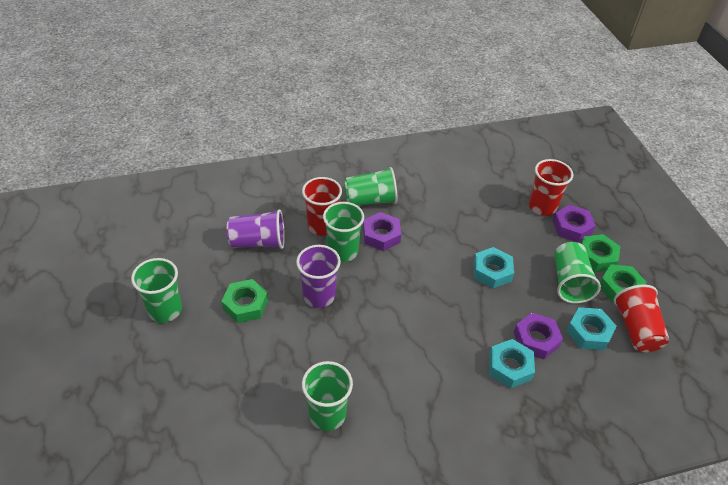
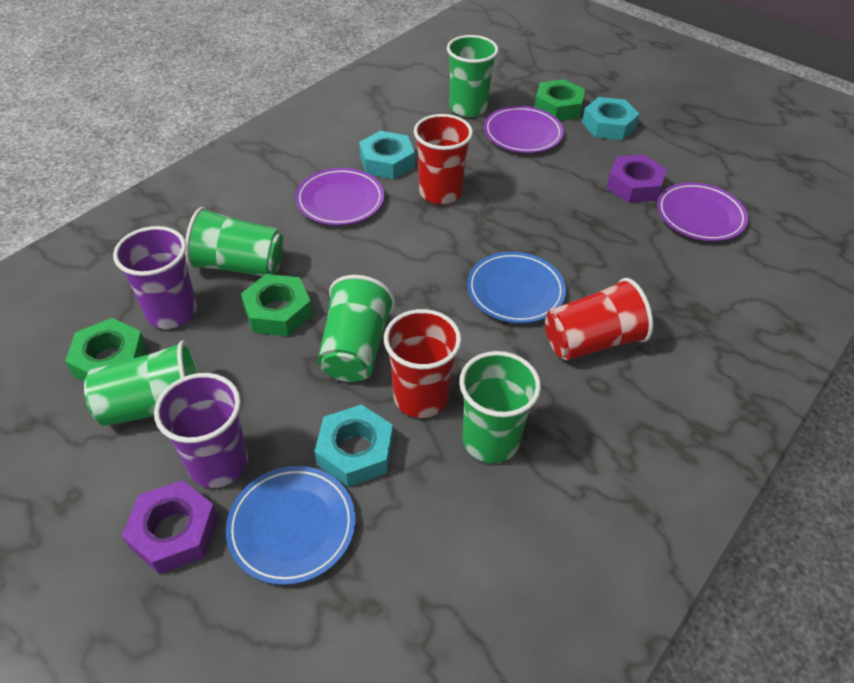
blue plate: none = 0 -> [226,466,355,585] [467,252,566,323] = 2
purple nut: [363,212,401,251] [514,313,563,359] [553,205,596,242] = 3 -> [122,480,218,574] [606,155,666,203] = 2
purple plate: none = 0 -> [295,168,384,225] [484,106,564,153] [657,182,748,241] = 3

